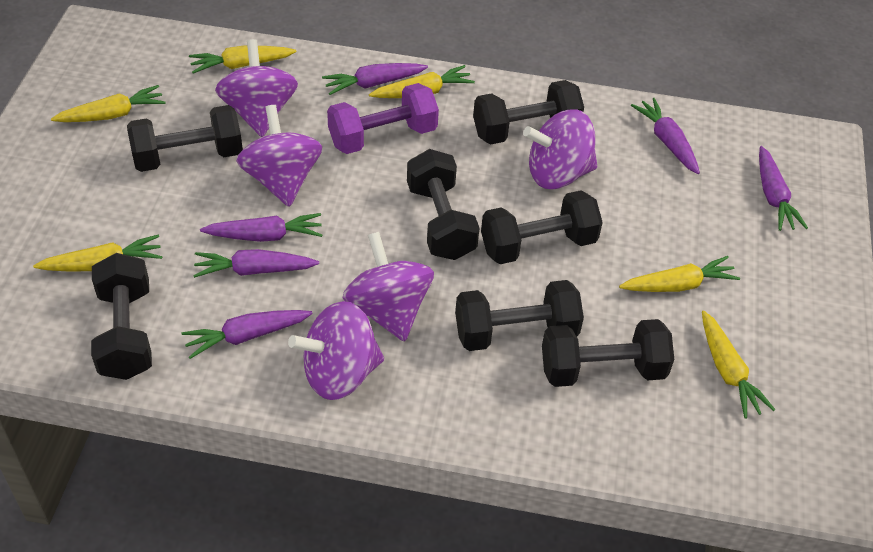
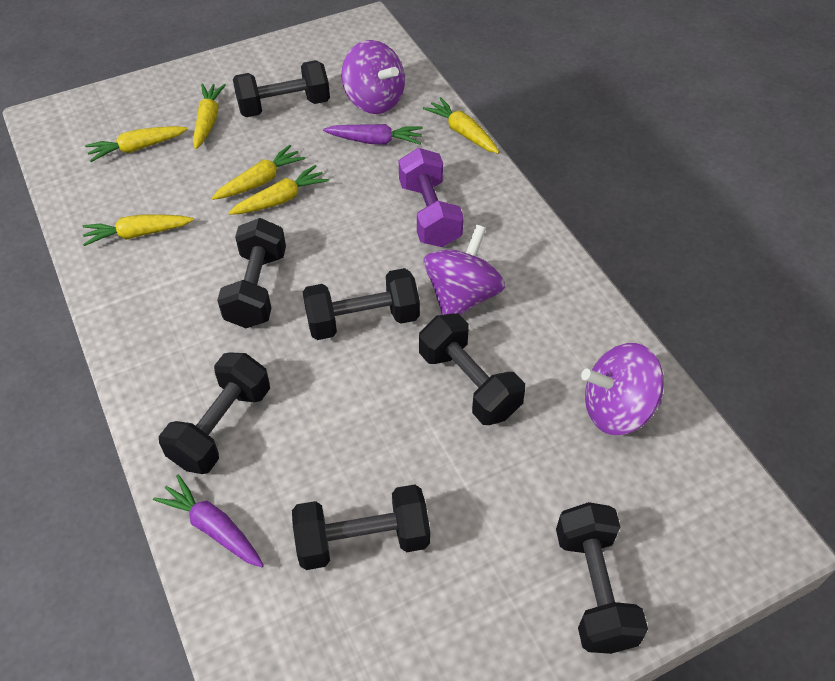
purple carrot: [181,310,313,359] [193,249,319,278] [200,213,322,242] [322,63,428,95] [631,98,700,174] [759,146,808,231] = 6 -> [153,475,264,567] [323,124,423,145] = 2
purple spinning top: [215,39,298,137] [236,105,322,207] [288,301,384,400] [343,232,434,342] [523,109,597,189] = 5 -> [342,40,405,114] [424,225,505,315] [581,343,664,435] = 3

